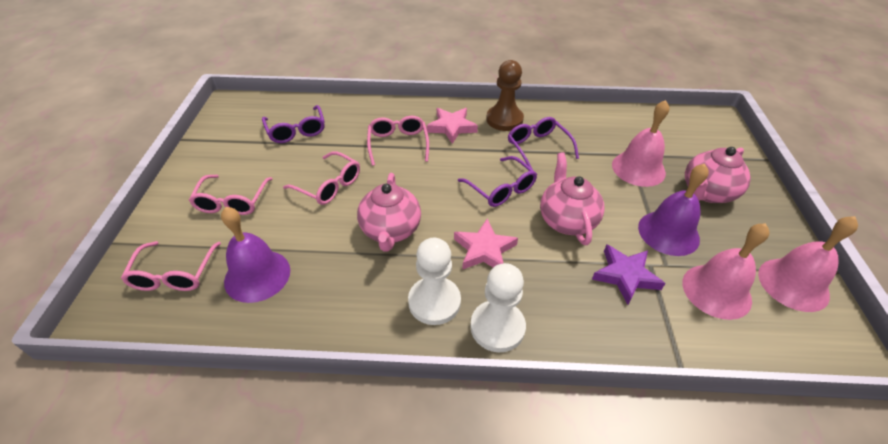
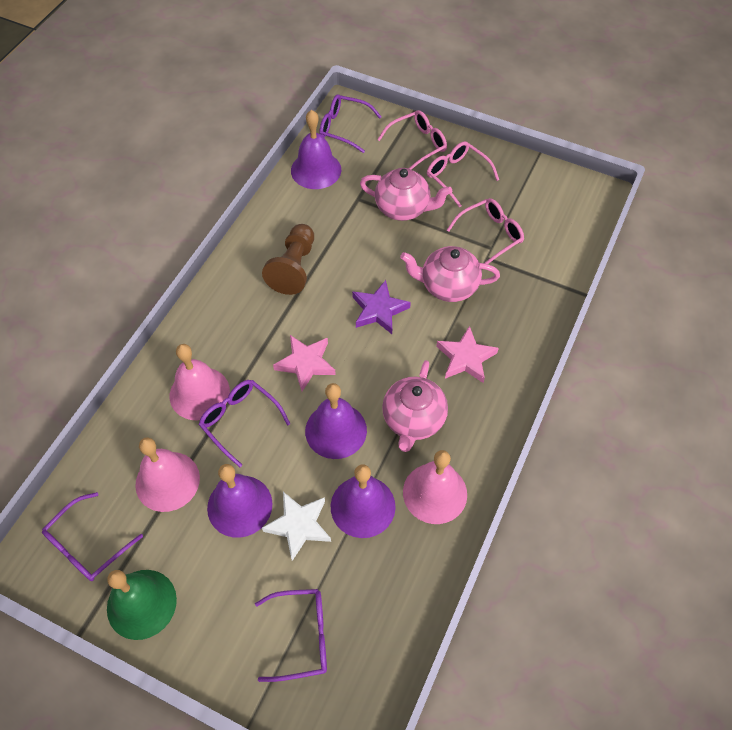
green bell: none = 0 -> [107,570,177,640] = 1
pink glasses: [121,241,221,291] [189,175,272,215] [283,151,360,205] [367,116,429,166] = 4 -> [377,110,447,170] [427,141,499,208] [447,198,524,264] = 3
purple bell: [221,207,290,303] [638,164,709,256] = 2 -> [207,464,272,538] [291,110,341,189] [305,383,367,459] [331,464,395,538] = 4
purple glasses: [262,105,325,143] [458,156,537,207] [508,117,579,170] = 3 -> [42,492,143,581] [199,380,290,467] [255,589,327,682] [319,94,382,153] = 4
white pawn: [408,238,461,325] [470,263,526,352] = 2 -> none = 0
white star: none = 0 -> [262,492,331,561] = 1

